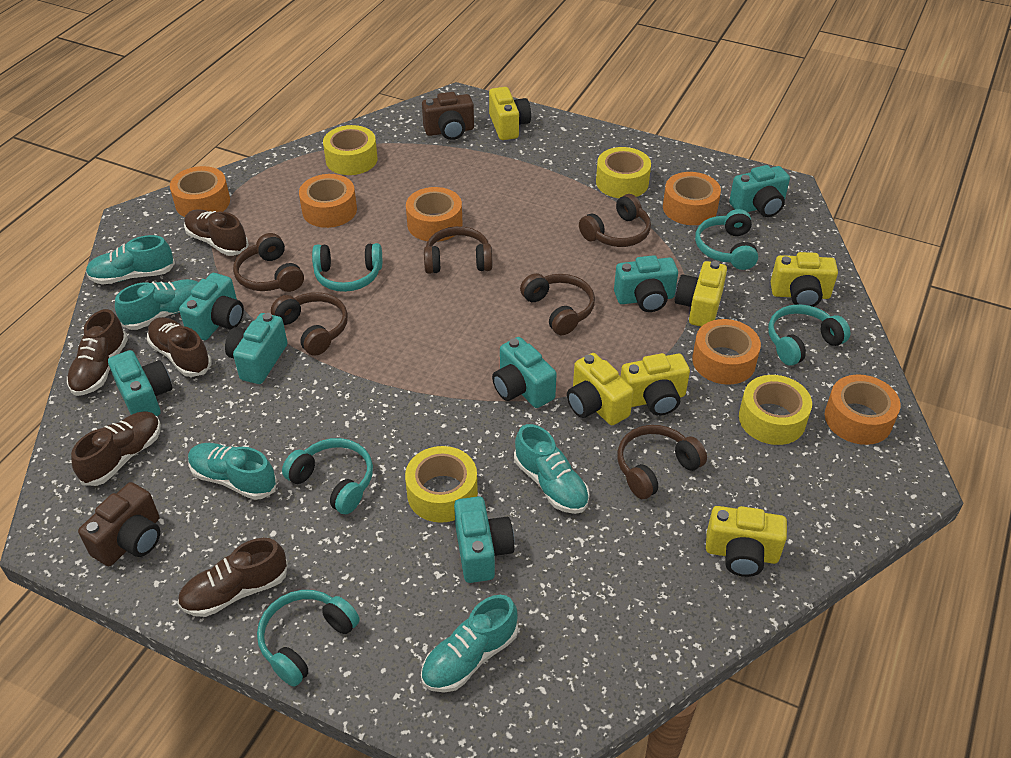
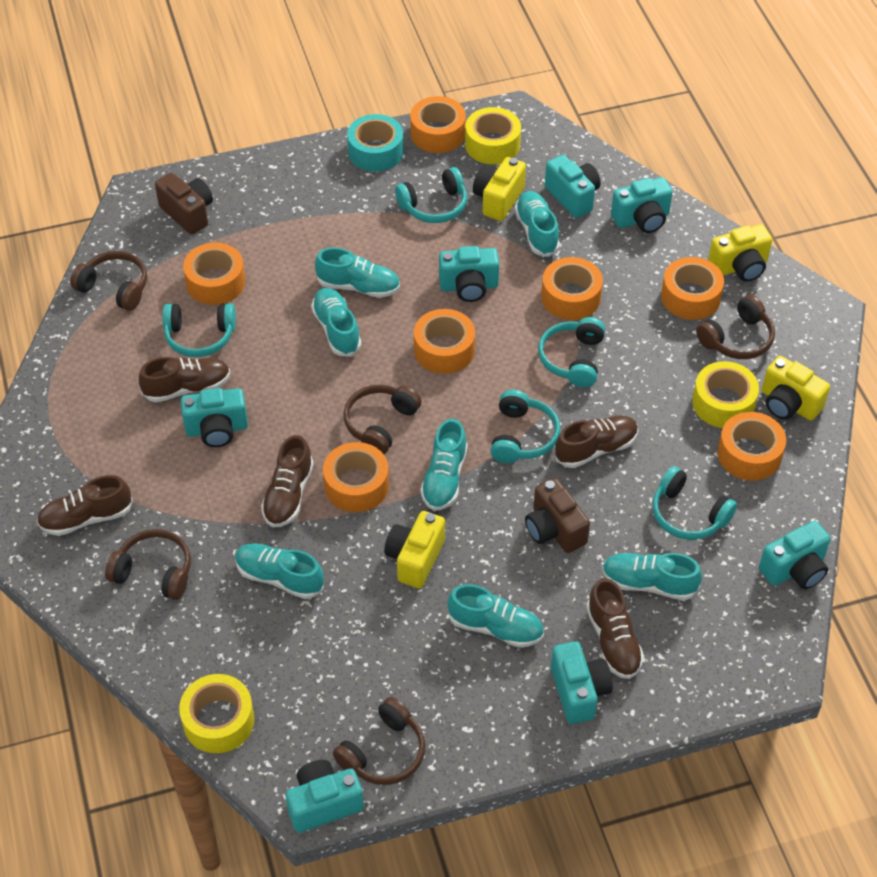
brown headphones: [233,233,304,292] [271,292,348,356] [424,226,492,274] [520,273,595,335] [579,194,651,247] [617,425,707,499] = 6 -> [70,251,147,311] [105,529,191,600] [333,697,426,785] [343,385,422,454] [696,295,775,359] = 5
orange tape: [170,166,230,217] [299,174,357,228] [406,187,462,242] [663,172,721,225] [692,319,761,385] [825,374,901,445] = 6 -> [183,243,246,305] [323,442,389,512] [410,96,466,153] [414,309,475,374] [541,257,603,320] [661,257,724,320] [718,412,786,481] = 7
turquoise shoe: [86,235,175,285] [115,279,198,330] [188,443,277,500] [421,595,518,692] [514,424,590,514] = 5 -> [235,543,324,599] [311,288,361,357] [315,247,400,298] [420,419,468,511] [448,584,544,648] [515,191,560,257] [602,553,702,600] = 7
turquoise tape: none = 0 -> [347,114,404,172] = 1
yellow camera: [489,87,531,140] [567,353,634,425] [621,353,690,416] [675,261,727,327] [706,506,787,577] [770,252,838,307] = 6 -> [384,511,445,588] [473,157,526,221] [708,224,772,282] [762,356,830,421] = 4
yellow tape: [323,125,378,175] [405,446,478,523] [596,147,651,198] [739,375,812,445] = 4 -> [179,674,254,753] [465,107,521,164] [692,361,759,428] = 3

